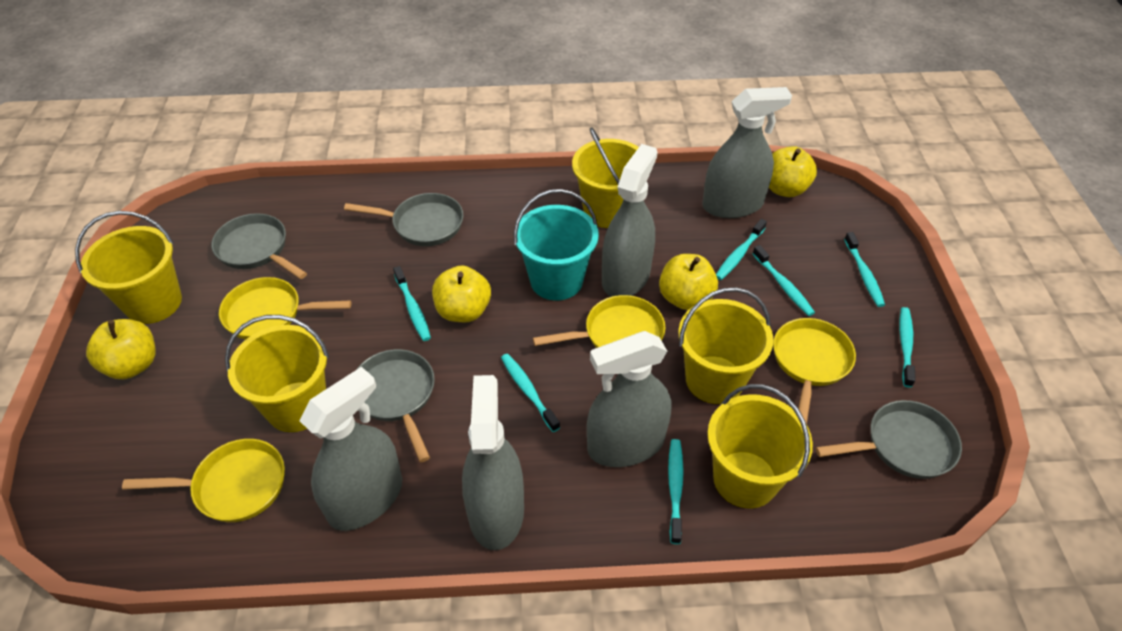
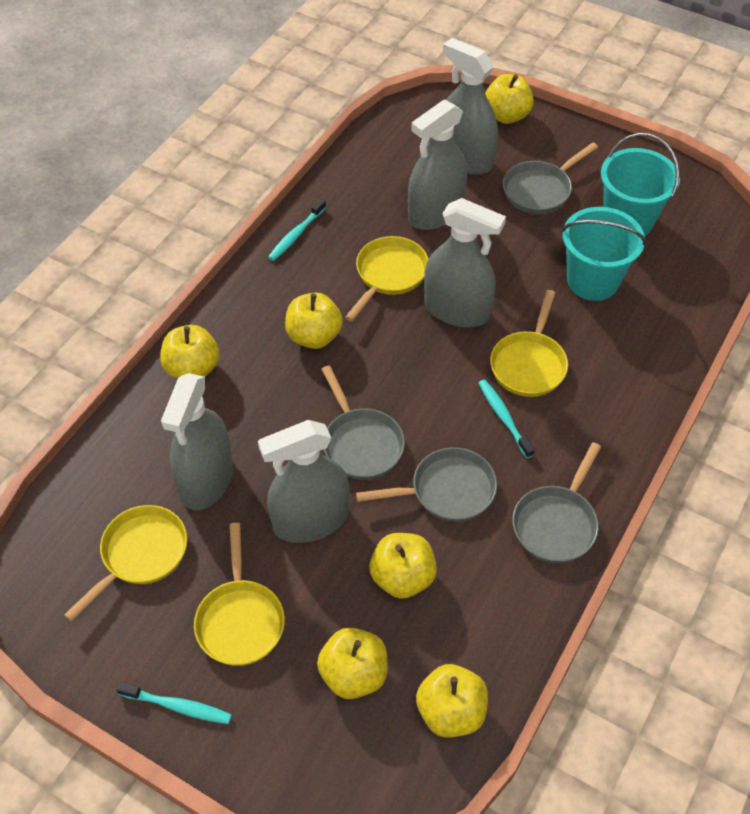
turquoise bucket: [513,189,599,301] = 1 -> [561,207,646,301] [601,133,680,236] = 2
turquoise toothbrush: [393,266,431,341] [501,354,560,432] [668,439,684,544] [716,219,767,280] [753,245,815,316] [844,232,885,307] [899,307,916,388] = 7 -> [116,682,232,724] [268,198,326,261] [478,379,535,458] = 3
yellow apple: [86,319,156,379] [432,265,491,322] [659,254,718,310] [769,146,817,197] = 4 -> [160,325,220,379] [285,293,343,349] [317,628,388,699] [369,533,437,599] [416,664,488,737] [485,74,534,124] = 6
yellow bucket: [75,211,182,324] [225,315,329,432] [572,127,639,228] [678,287,774,404] [707,384,813,508] = 5 -> none = 0

